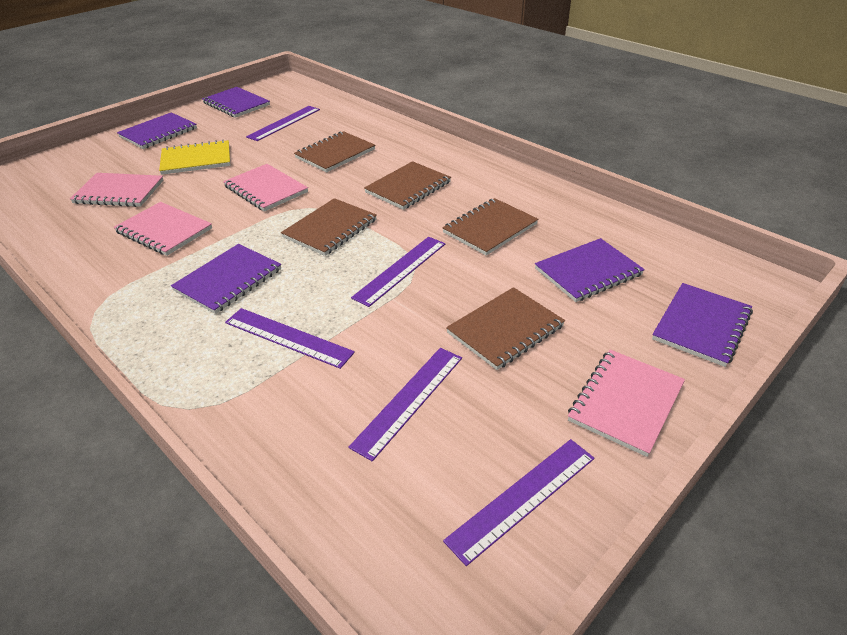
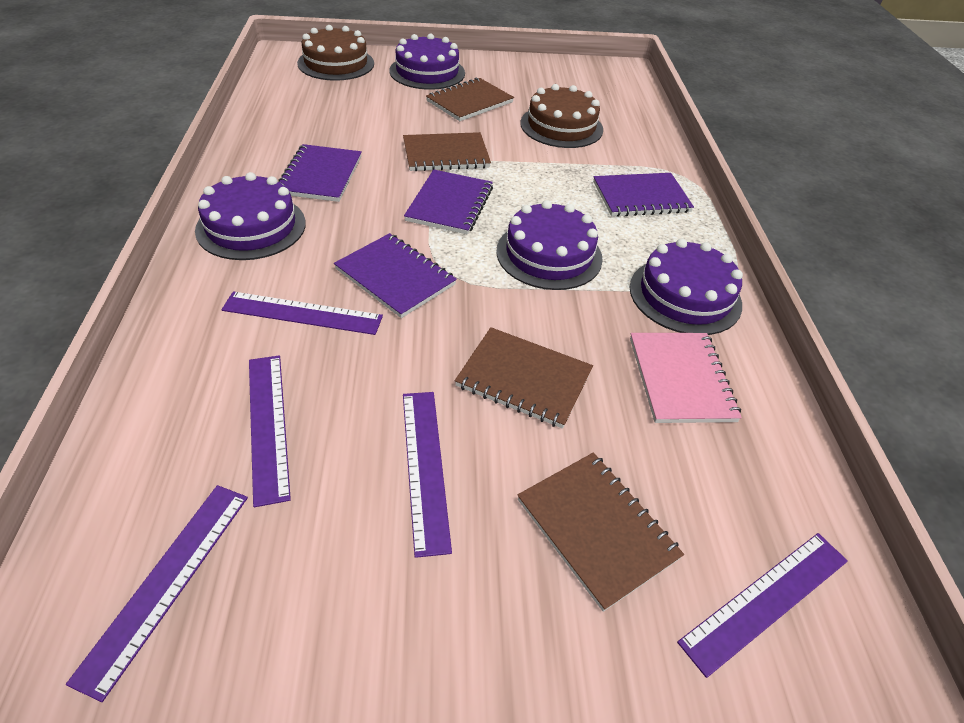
brown cake: none = 0 -> [297,25,374,81] [520,84,603,148] = 2
brown notebook: [281,198,377,256] [294,131,376,172] [364,161,451,210] [442,198,538,256] [446,287,565,370] = 5 -> [403,132,491,171] [426,77,514,121] [455,327,593,429] [517,453,684,612] = 4
pink notebook: [70,173,164,207] [114,202,212,256] [223,164,308,212] [568,350,685,457] = 4 -> [630,333,742,423] = 1
purple cake: none = 0 -> [195,172,306,260] [389,34,465,90] [496,200,603,290] [630,239,743,335] = 4
purple notebook: [117,112,197,149] [171,244,281,314] [202,87,270,118] [535,238,645,302] [652,283,753,367] = 5 -> [278,144,362,202] [334,233,457,318] [404,170,493,235] [593,173,694,217] = 4
yellow notebook: [159,139,230,175] = 1 -> none = 0

